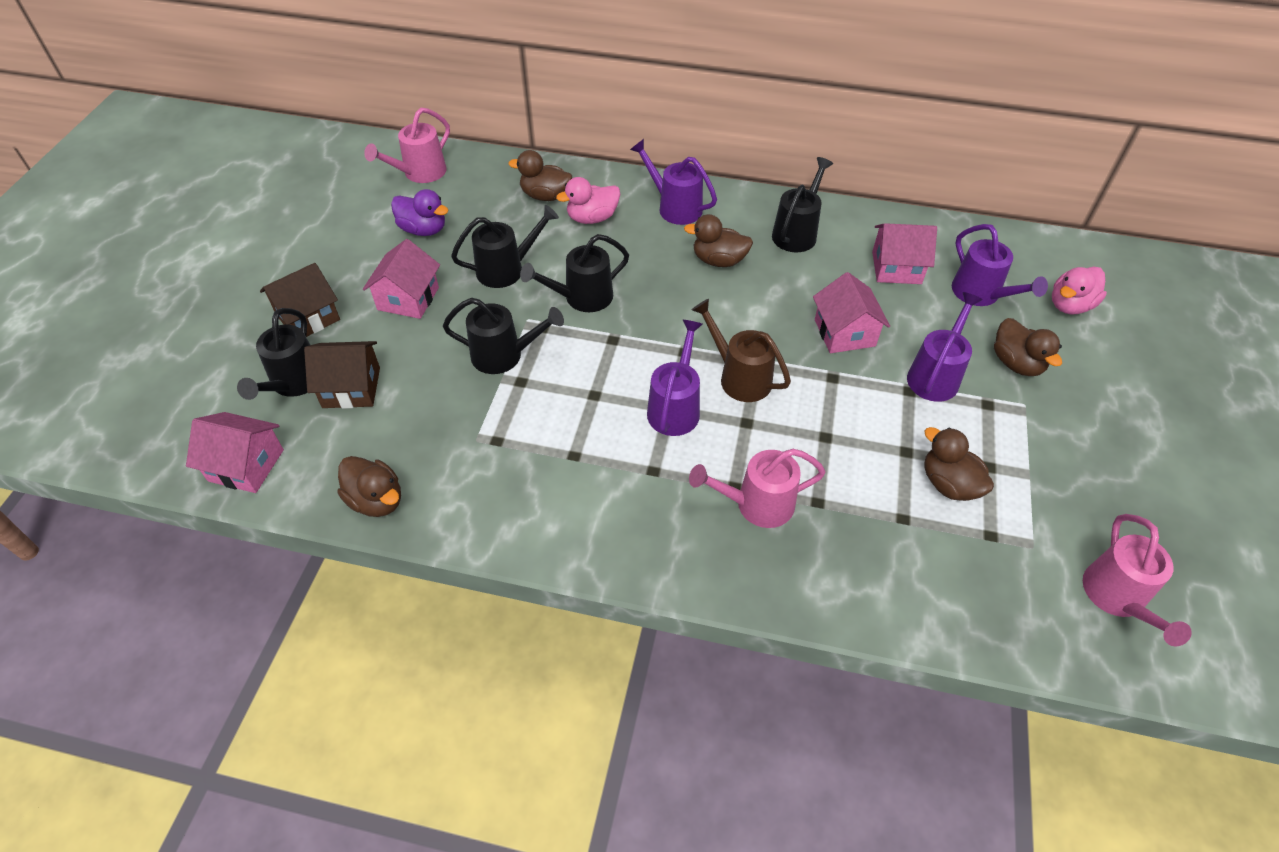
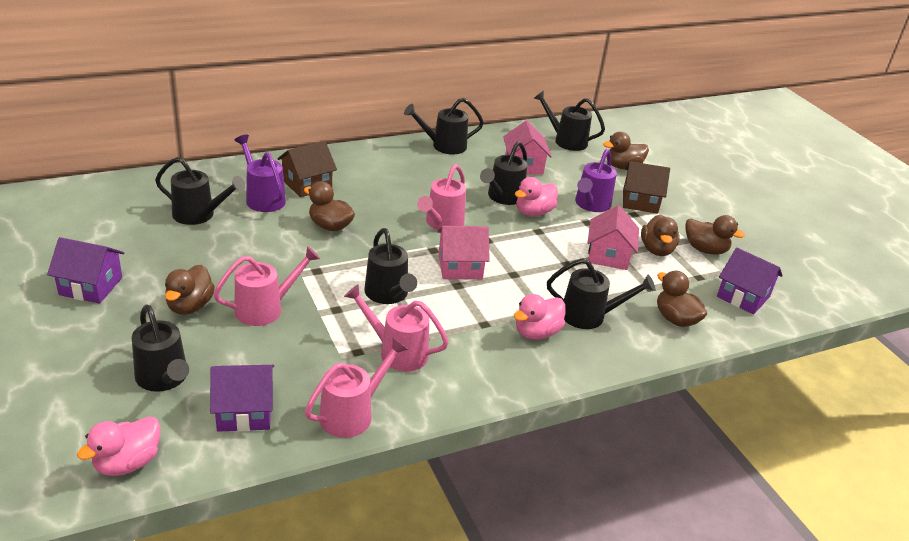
black watering can: [237,308,310,400] [443,298,564,374] [451,205,559,288] [520,234,629,312] [772,157,833,252] = 5 -> [132,304,189,392] [155,157,246,225] [364,228,417,304] [404,98,484,155] [480,141,527,205] [534,90,605,151] [547,258,655,329] = 7
brown duck: [337,456,401,517] [508,150,572,201] [684,214,753,267] [924,427,994,501] [994,318,1062,376] = 5 -> [165,265,215,315] [304,182,355,231] [603,132,649,169] [641,215,680,256] [657,271,707,327] [686,215,745,255] = 6
brown watering can: [692,299,791,402] = 1 -> none = 0
pink duck: [556,177,621,224] [1052,266,1107,315] = 2 -> [77,416,161,476] [514,294,566,340] [515,177,558,216] = 3
pink house: [186,412,284,493] [363,239,440,319] [813,272,890,353] [872,223,937,284] = 4 -> [437,226,490,279] [503,121,552,175] [587,205,639,270] = 3
pink watering can: [364,108,450,183] [689,449,826,528] [1083,514,1192,647] = 3 -> [213,246,320,326] [305,338,408,438] [344,284,449,372] [417,164,466,230] = 4
purple duck: [391,189,449,236] = 1 -> none = 0
purple house: none = 0 -> [47,237,124,304] [210,365,274,432] [717,248,783,315] = 3
purple watering can: [630,139,717,225] [647,320,703,436] [907,292,983,402] [952,224,1048,306] = 4 -> [235,134,286,212] [575,149,617,212] = 2

